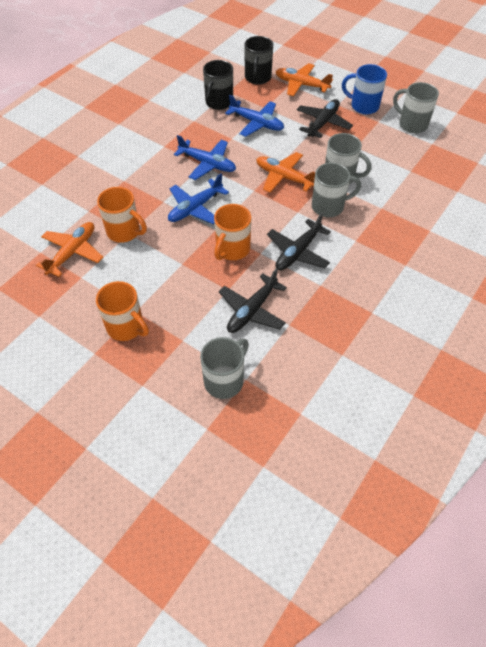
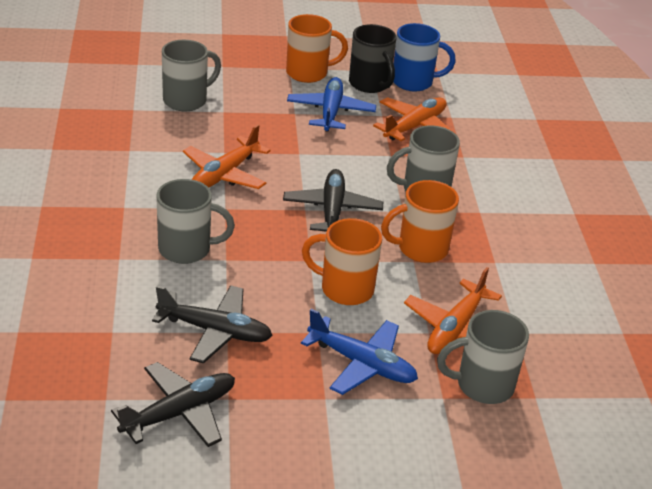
black mug: [203,60,233,110] [244,36,273,85] = 2 -> [349,24,396,93] = 1
blue plane: [168,173,229,224] [174,135,236,180] [225,95,284,137] = 3 -> [287,77,376,132] [301,309,418,395] = 2

